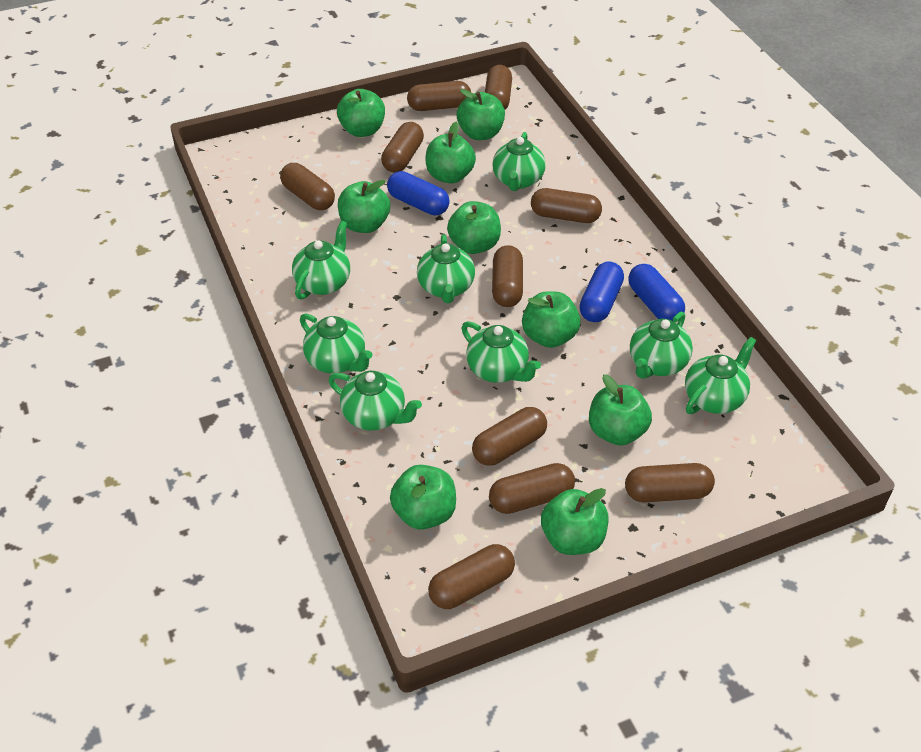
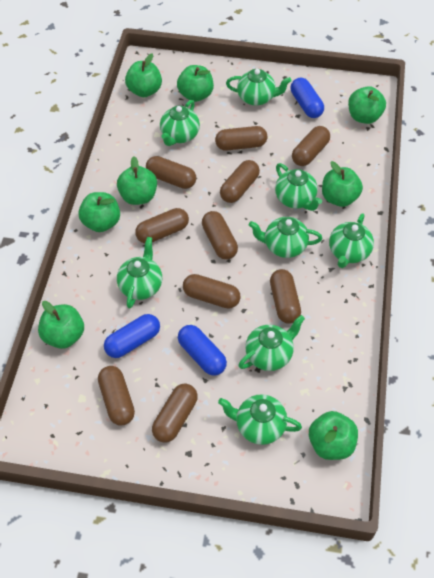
green apple: [337,89,385,137] [338,180,390,233] [390,465,456,530] [426,121,476,184] [447,201,501,254] [457,89,505,140] [522,291,581,348] [541,488,608,555] [589,374,652,446] = 9 -> [38,301,84,349] [78,192,120,232] [117,156,157,205] [125,53,162,97] [177,65,214,102] [309,411,358,460] [322,161,363,207] [348,86,386,124] = 8

